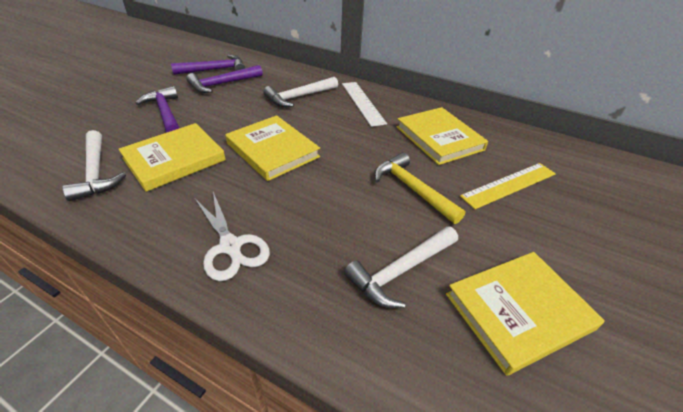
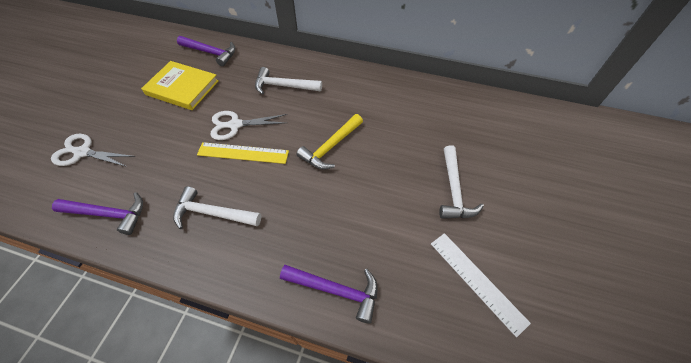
white scissors: [195,192,270,281] = 1 -> [51,134,136,167] [210,111,287,140] = 2
yellow book: [118,123,226,192] [225,115,320,181] [396,107,488,165] [446,252,605,376] = 4 -> [141,61,219,110] = 1

